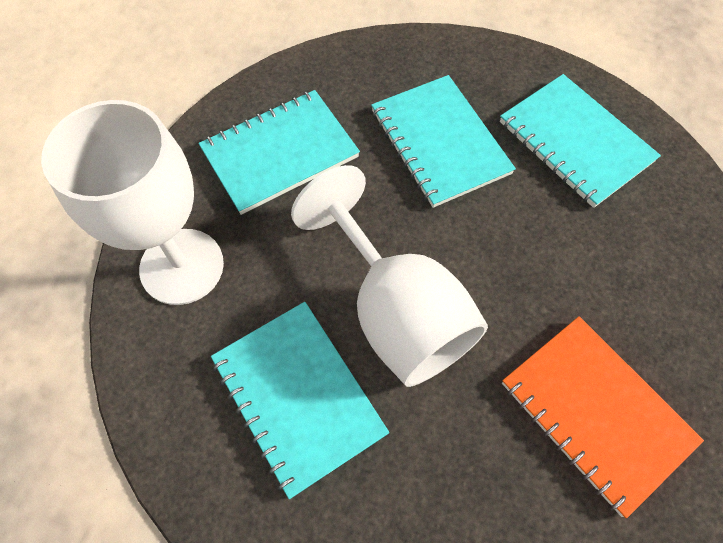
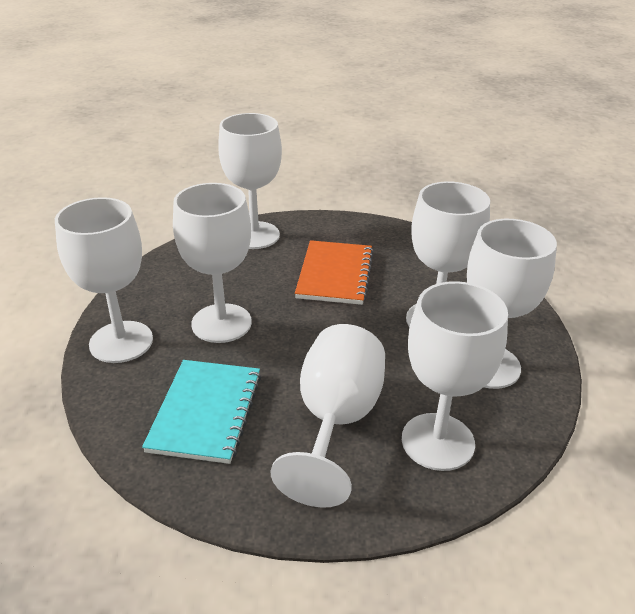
turquoise notebook: [199,90,360,215] [211,302,389,499] [371,75,516,208] [500,74,661,208] = 4 -> [142,360,261,464] = 1
white goblet: [41,100,224,305] [291,165,488,387] = 2 -> [55,197,153,363] [173,183,252,343] [218,113,282,249] [270,324,385,508] [402,281,508,471] [406,181,490,327] [467,219,557,389] = 7

